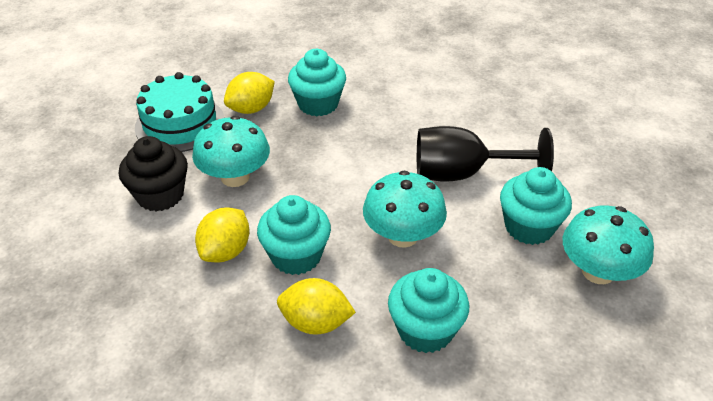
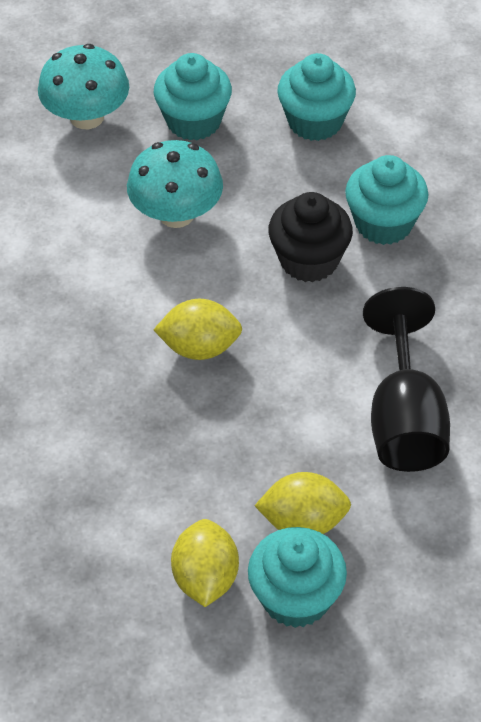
turquoise cake: [135,72,225,152] = 1 -> none = 0
turquoise mushroom: [192,116,270,187] [363,171,447,248] [563,205,654,284] = 3 -> [38,44,129,129] [127,140,223,228] = 2

